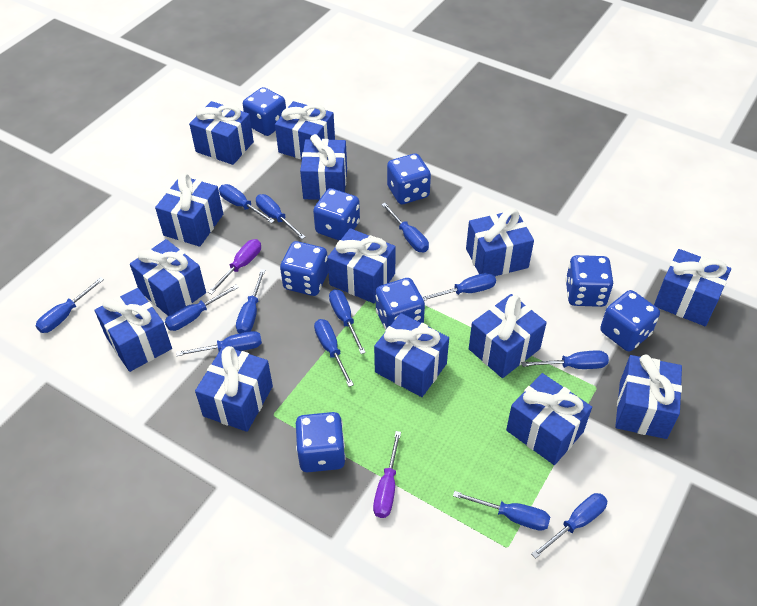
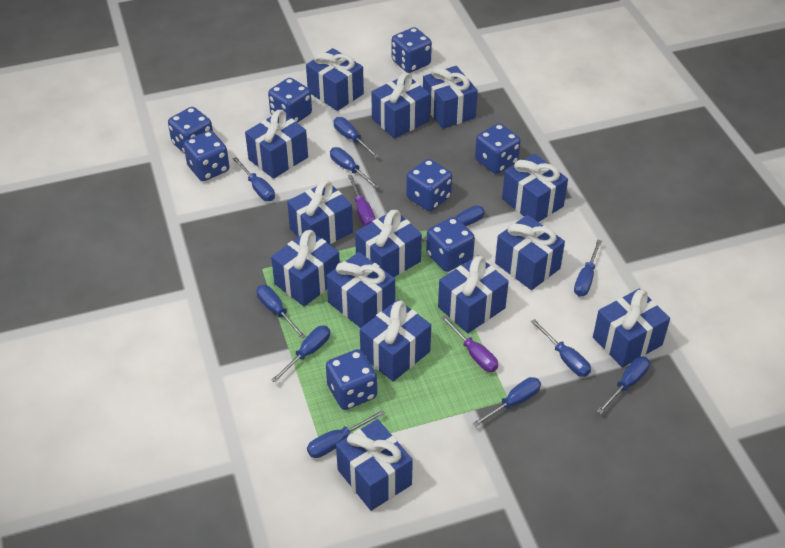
blue screwdriver: [36,277,104,333] [165,285,239,331] [176,331,262,356] [219,184,275,223] [236,269,265,333] [256,194,305,239] [314,319,354,387] [329,289,366,354] [381,203,429,252] [422,273,496,301] [453,491,550,531] [521,350,609,369] [532,493,607,559] = 13 -> [233,157,275,201] [256,285,306,339] [271,326,330,383] [307,410,385,458] [330,147,380,189] [334,117,379,158] [422,205,485,242] [472,377,541,427] [531,319,591,377] [574,240,602,297] [597,357,650,414] = 11

